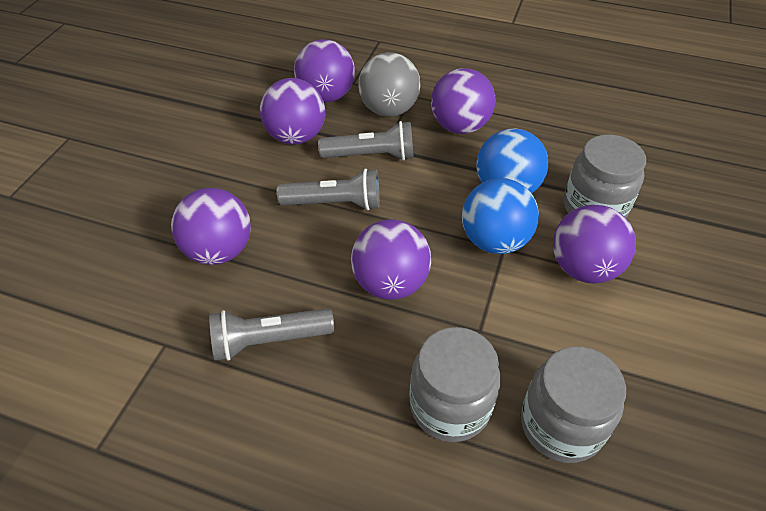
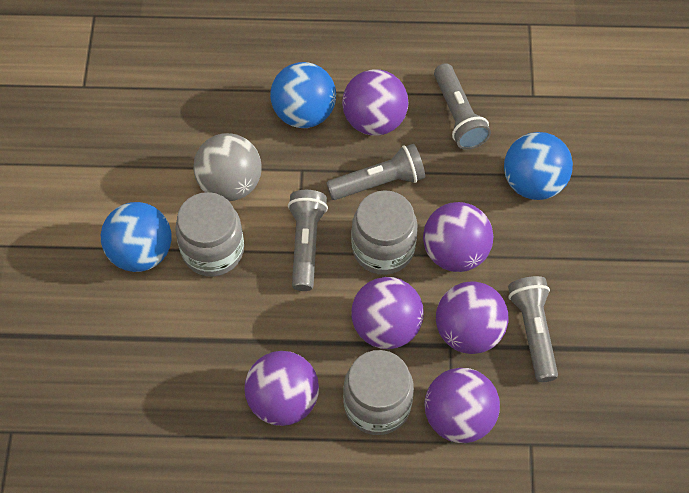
blue ball: [462,178,539,254] [477,128,548,193] = 2 -> [101,202,172,272] [270,62,336,128] [504,132,573,200] = 3
grey flashlight: [209,308,334,361] [277,169,380,210] [318,121,414,160] = 3 -> [288,190,328,291] [326,144,425,200] [434,63,491,150] [508,276,558,382] = 4

